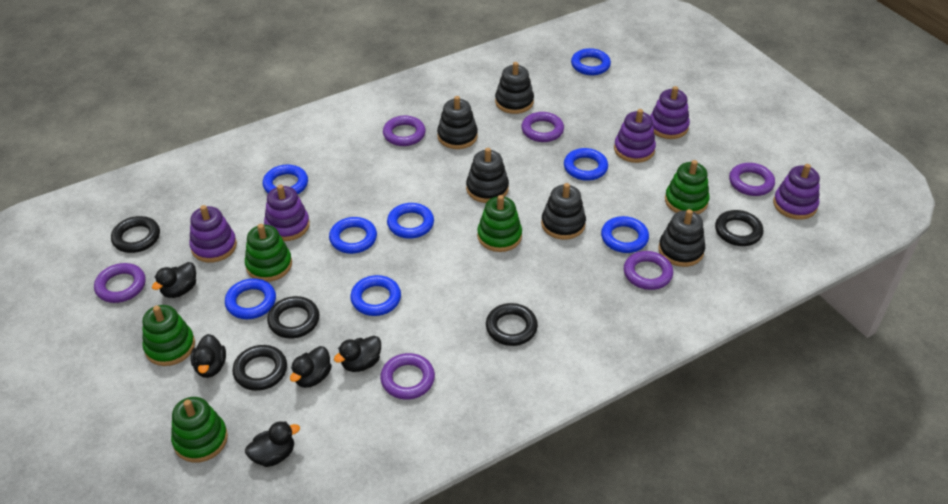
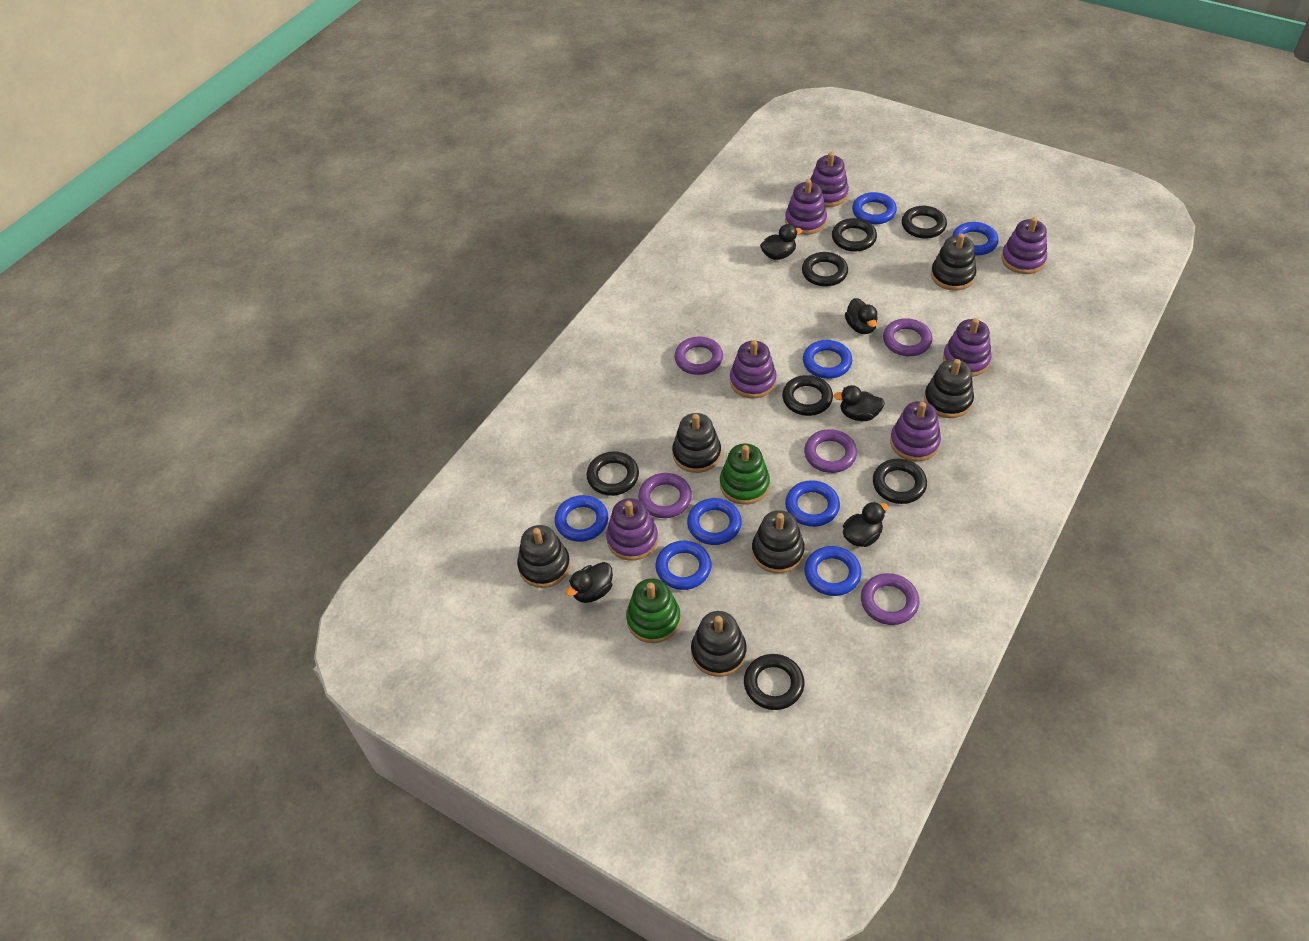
black ring: [111,216,160,253] [233,345,287,391] [267,296,319,338] [486,303,538,346] [715,210,763,246] = 5 -> [586,451,639,496] [744,654,804,710] [782,375,833,416] [802,252,848,287] [832,218,877,252] [873,459,927,504] [902,206,947,239] = 7
black stacking toy: [437,96,478,149] [466,148,509,203] [495,62,534,114] [541,183,586,240] [658,209,705,267] = 5 -> [517,525,570,588] [672,413,721,473] [691,611,747,677] [752,510,805,574] [924,359,974,418] [931,233,977,291] = 6
green stacking toy: [142,305,195,366] [171,397,228,463] [245,224,292,282] [477,195,522,252] [665,160,709,214] = 5 -> [626,578,681,643] [720,444,770,505] = 2
purple ring: [94,263,146,303] [380,353,435,400] [383,116,426,146] [521,112,564,142] [624,251,673,290] [729,163,775,196] = 6 -> [638,473,692,518] [674,336,723,375] [804,429,857,473] [861,573,919,625] [883,318,933,356] = 5
purple stacking toy: [189,205,237,263] [264,185,310,241] [614,109,656,163] [650,86,690,139] [773,164,820,220] = 5 -> [606,498,658,561] [730,340,777,398] [785,179,827,235] [811,152,849,207] [890,401,941,462] [943,318,992,377] [1001,217,1047,274] = 7

